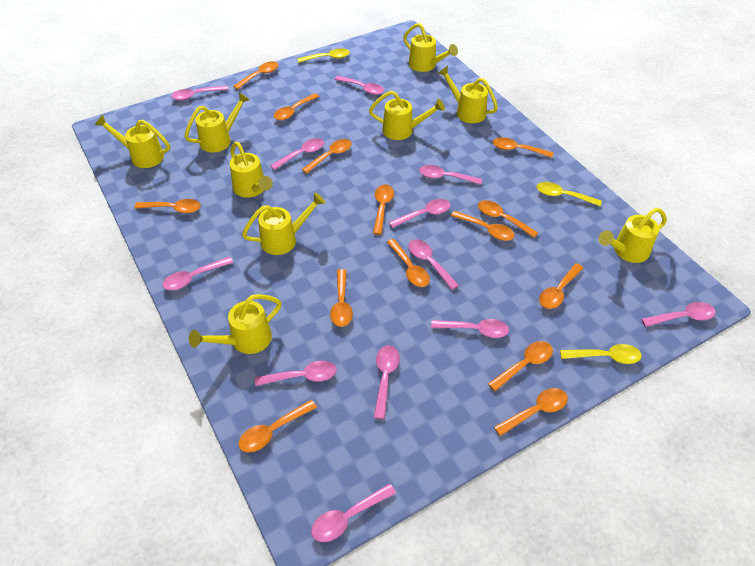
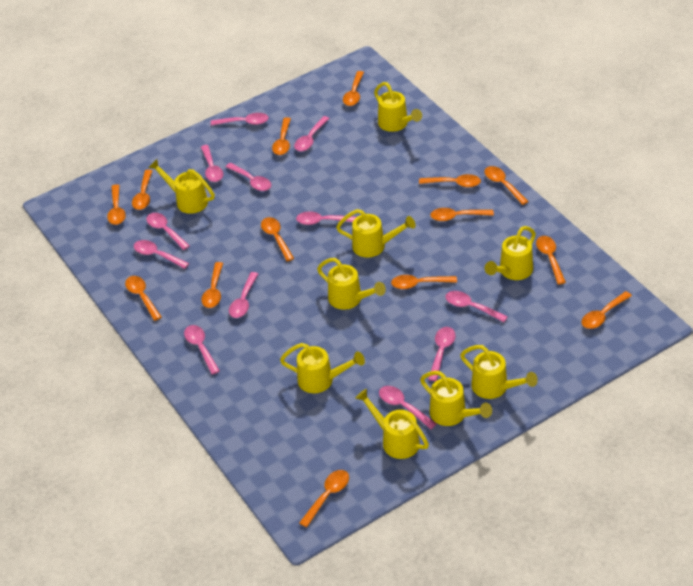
yellow spoon: [297,48,350,63] [537,182,602,206] [560,344,642,364] = 3 -> none = 0

